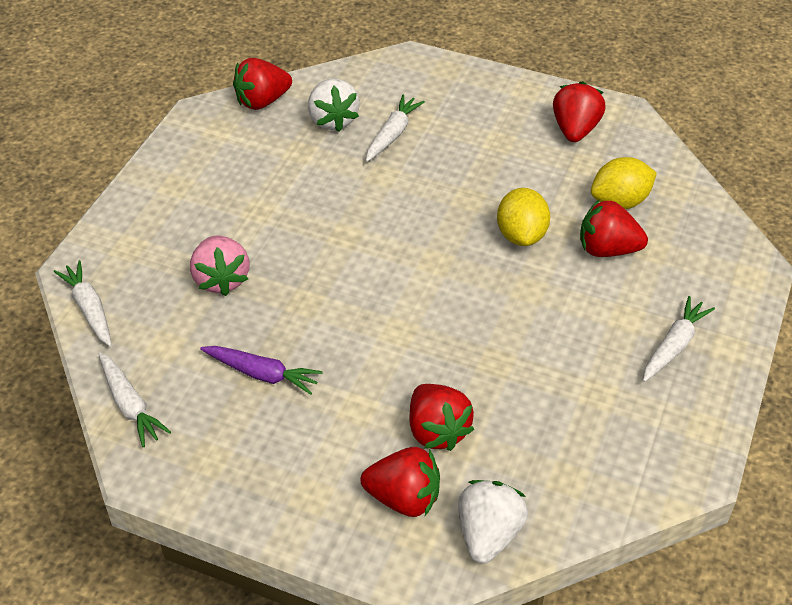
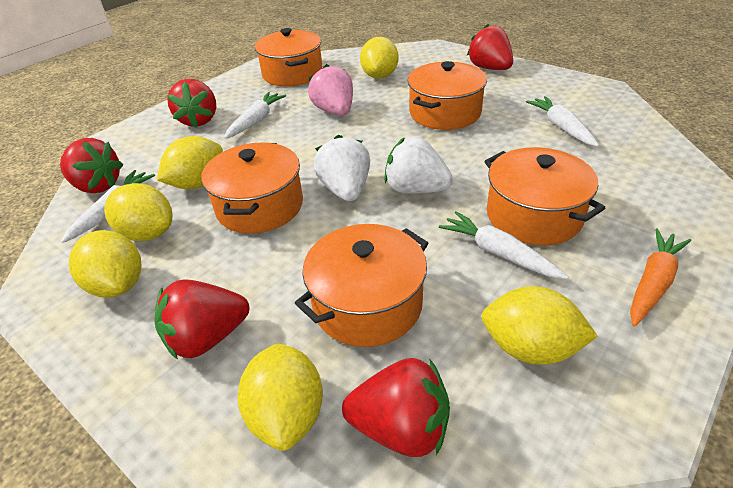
orange carrot: none = 0 -> [630,228,691,327] = 1
orange pot: none = 0 -> [201,142,303,234] [255,28,323,86] [295,224,429,347] [408,61,487,130] [484,147,605,245] = 5
purple carrot: [200,346,323,395] = 1 -> none = 0
yellow lemon: [497,188,550,246] [591,157,657,209] = 2 -> [69,230,142,298] [104,183,173,241] [157,136,223,189] [238,343,323,451] [360,37,399,79] [481,286,598,365] = 6

